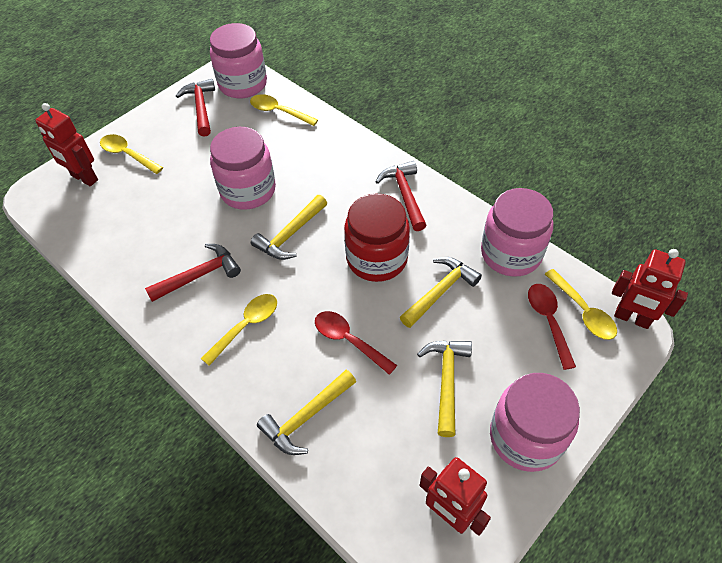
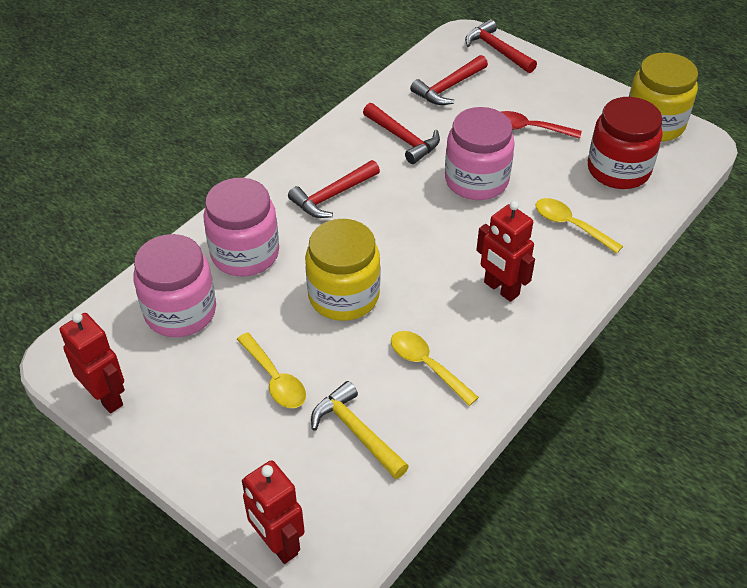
pink jar: [210,23,267,98] [210,127,276,210] [481,188,553,276] [490,373,580,472] = 4 -> [133,234,216,337] [203,178,279,277] [445,107,515,200] = 3
red hammer: [145,244,241,302] [176,79,215,137] [375,161,426,231] = 3 -> [288,160,380,218] [363,103,440,164] [410,55,488,105] [465,19,537,73] = 4
red spoon: [315,311,397,375] [528,284,576,370] = 2 -> [501,111,582,139] = 1
yellow hammer: [251,195,327,260] [257,370,356,455] [400,257,482,328] [417,341,472,437] = 4 -> [311,381,409,479] = 1
yellow jar: none = 0 -> [305,219,380,321] [629,53,698,142] = 2
yellow spoon: [100,134,163,174] [201,294,277,366] [250,94,318,126] [545,269,617,340] = 4 -> [237,332,306,408] [391,331,479,406] [536,198,623,254] = 3

